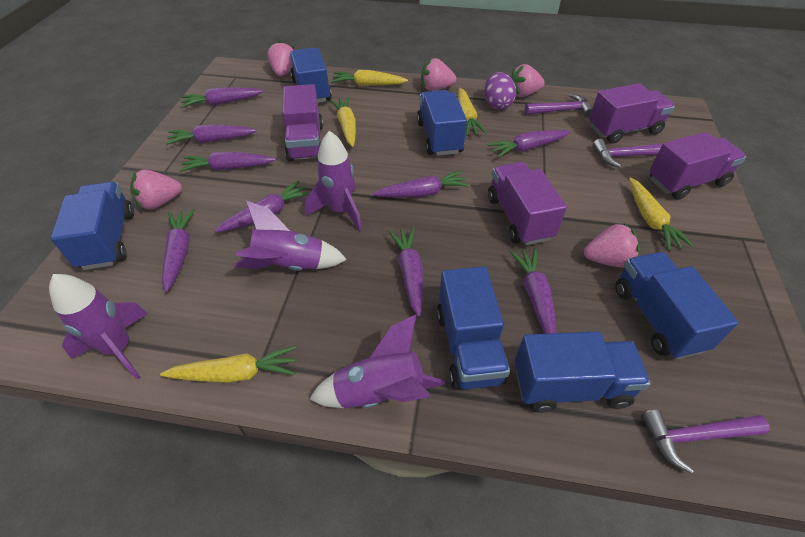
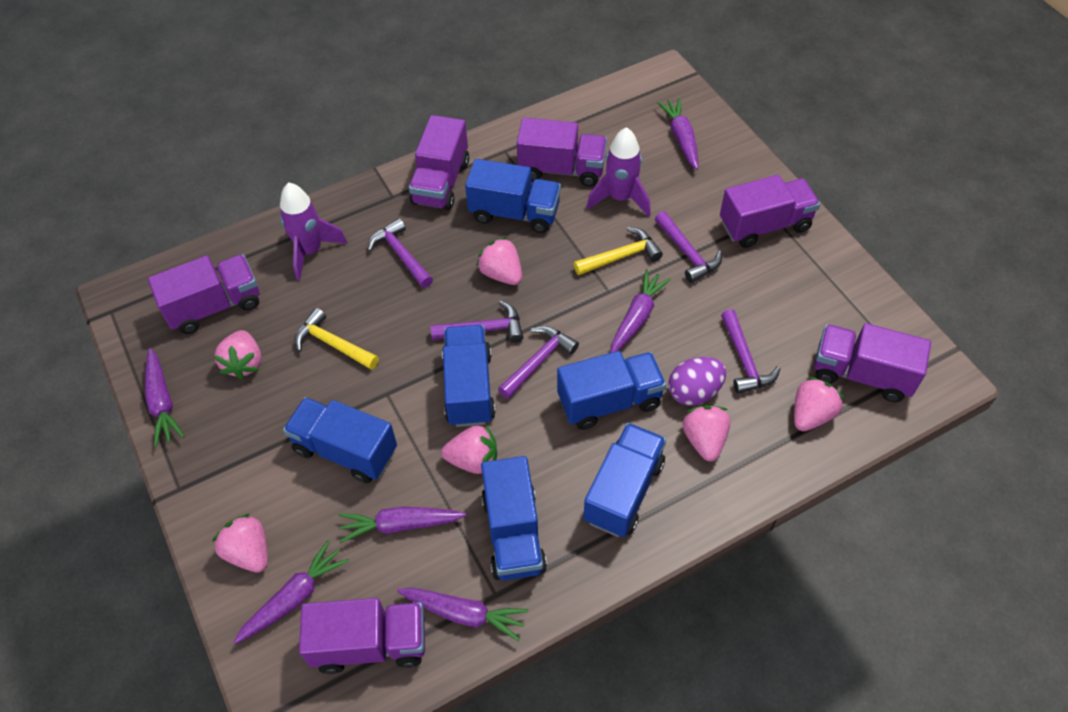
pink strawberry: [130,170,182,210] [267,40,294,76] [421,58,456,91] [511,64,545,97] [584,223,640,267] = 5 -> [212,514,268,573] [214,330,262,380] [441,424,497,474] [476,237,522,285] [682,405,731,461] [794,377,844,431] = 6
purple carrot: [162,209,195,292] [166,125,257,145] [179,152,275,172] [181,87,263,108] [215,180,310,233] [372,171,470,197] [388,227,423,317] [488,130,570,158] [509,248,556,334] = 9 -> [145,348,185,447] [234,540,349,644] [339,507,466,543] [397,588,528,642] [611,269,671,353] [657,98,698,170] = 6
purple hammer: [525,94,593,117] [592,139,663,168] [641,409,770,474] = 3 -> [368,218,433,288] [430,301,523,343] [498,326,579,399] [655,211,722,283] [721,309,781,394] = 5
purple rocket: [49,274,148,379] [234,201,347,271] [305,131,362,231] [310,315,446,408] = 4 -> [280,182,348,281] [587,127,651,217] = 2
purple truck: [282,84,323,162] [488,162,567,245] [589,83,675,144] [649,132,746,200] = 4 -> [148,255,259,334] [299,598,425,674] [409,115,469,210] [517,117,607,187] [720,175,820,248] [814,323,931,402] = 6
yellow carrot: [160,346,296,383] [330,97,356,147] [331,70,408,86] [458,88,487,136] [629,178,694,251] = 5 -> none = 0
yellow hammer: none = 0 -> [294,308,379,370] [574,227,663,275] = 2

